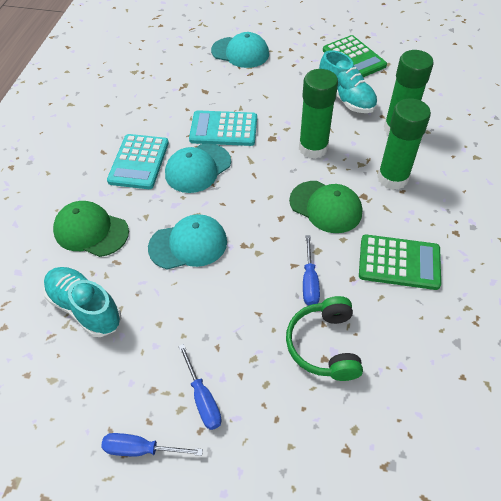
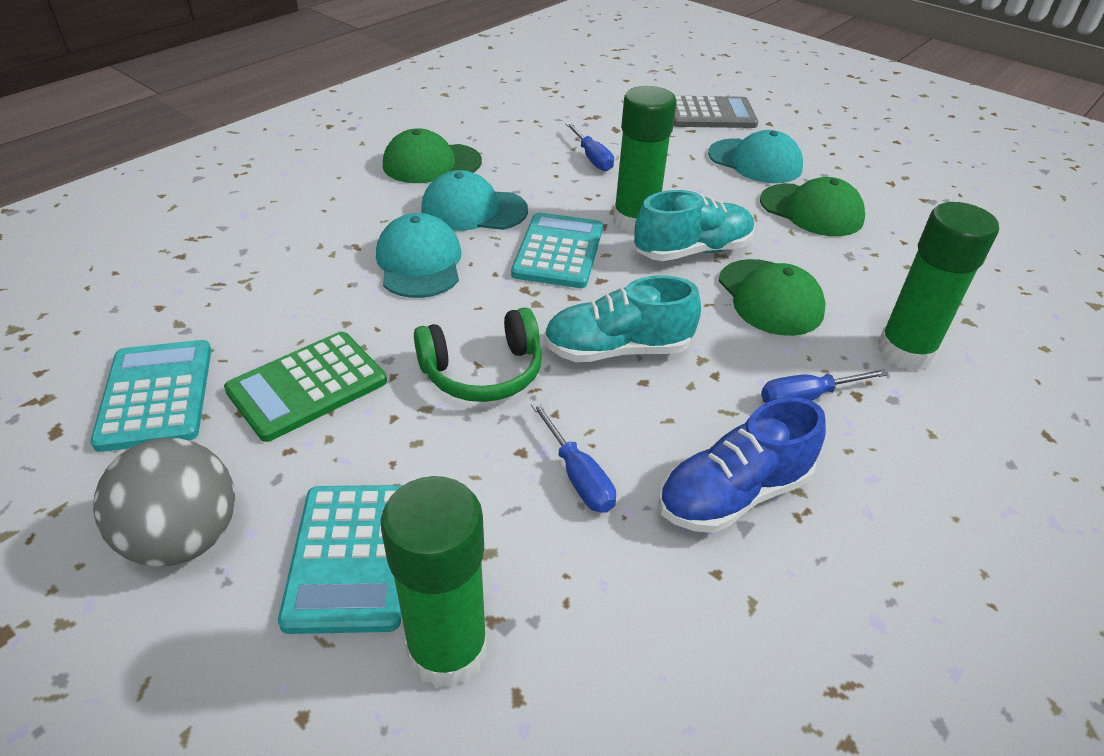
blue shoe: none = 0 -> [658,397,826,533] = 1
green calculator: [323,35,387,77] [359,234,441,290] = 2 -> [224,332,387,442] = 1
green cap: [53,201,129,257] [289,181,362,233] = 2 -> [383,128,482,183] [718,259,825,336] [760,177,865,236] = 3
grey ball: none = 0 -> [93,438,235,567] = 1
grey calculator: none = 0 -> [673,96,758,128] = 1
turquoise calculator: [107,134,169,189] [189,110,257,146] = 2 -> [90,340,211,452] [278,485,403,634] [511,212,603,288] = 3

